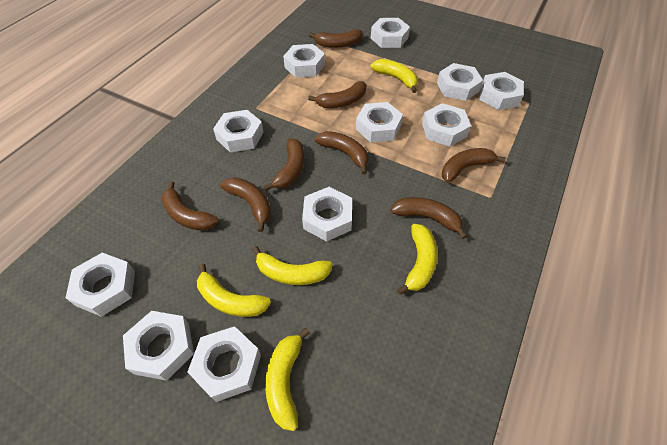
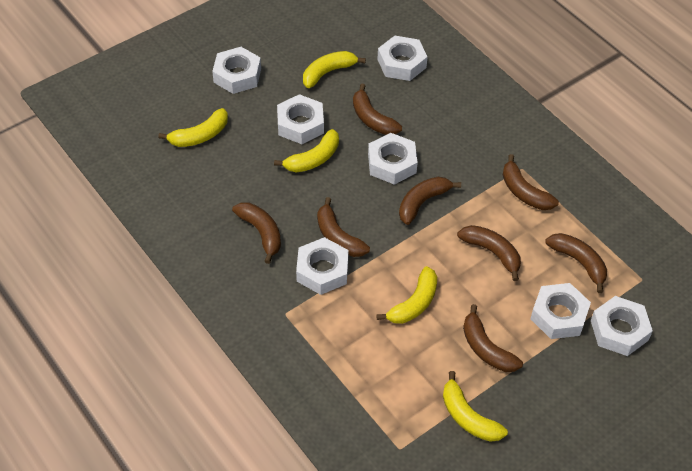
white nut: [66,253,135,317] [123,311,194,381] [188,326,261,402] [213,110,264,152] [283,44,325,78] [302,187,352,242] [356,102,403,143] [371,18,410,48] [422,103,471,147] [437,63,483,101] [480,72,524,110] = 11 -> [212,47,261,94] [277,94,324,144] [296,237,349,295] [368,133,418,185] [377,36,427,81] [530,283,591,339] [591,296,653,356] = 7

